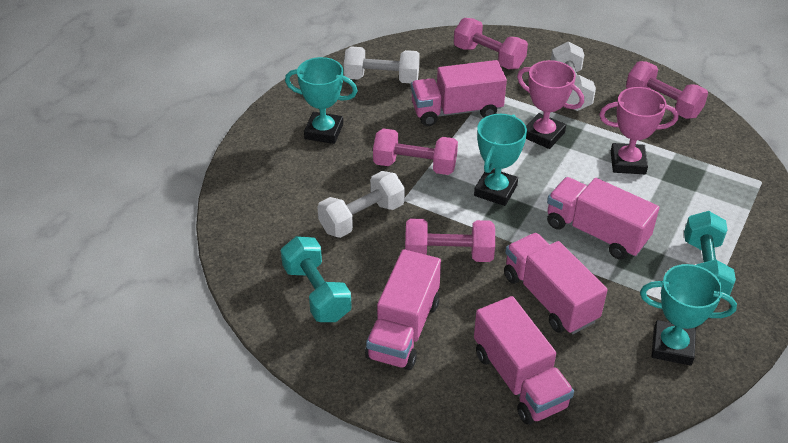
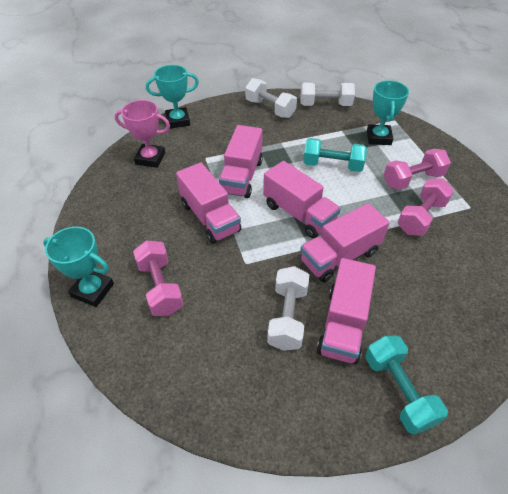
pink dumbbell: [373,128,458,175] [405,218,495,262] [454,18,528,69] [626,61,708,119] = 4 -> [133,240,184,316] [384,149,451,190] [397,179,454,236] = 3
pink trophy: [517,60,584,149] [599,87,679,174] = 2 -> [115,100,170,168] = 1

